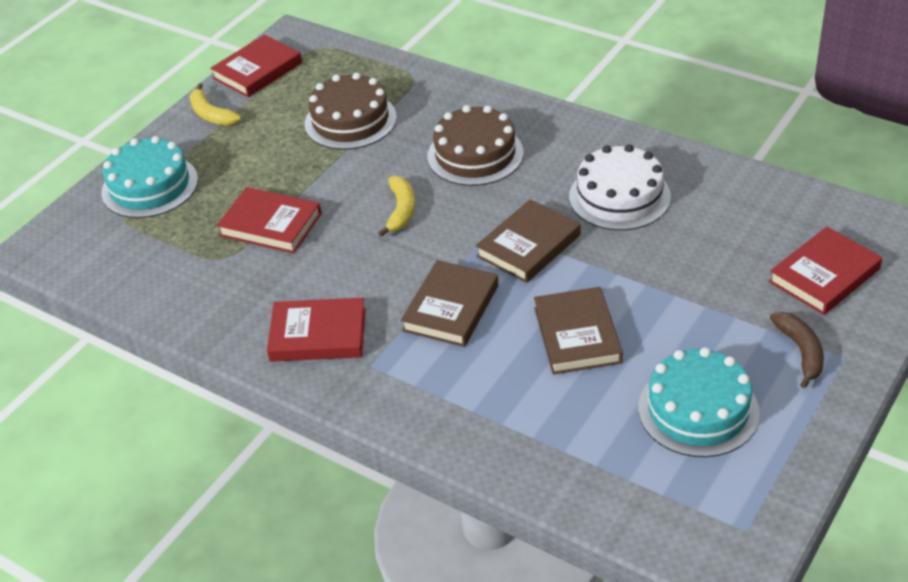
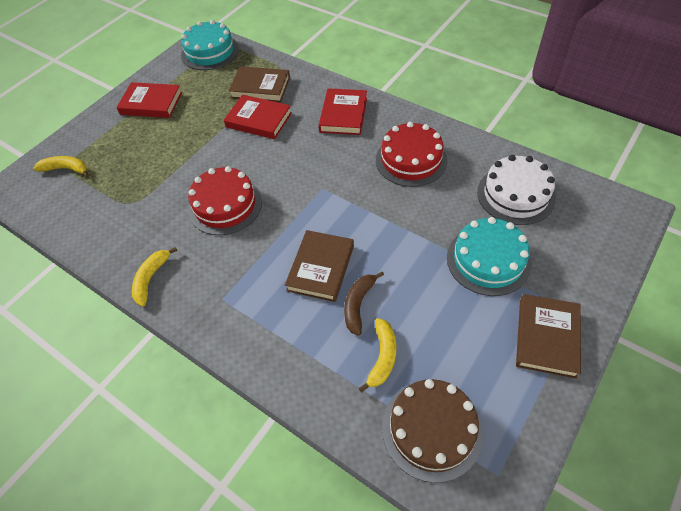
brown cake: [305,73,397,150] [427,105,524,186] = 2 -> [382,379,483,483] = 1
red book: [210,35,302,97] [217,187,322,253] [267,298,366,362] [769,227,882,315] = 4 -> [116,82,182,118] [224,95,292,139] [319,88,367,135] = 3
red cake: none = 0 -> [188,166,262,235] [376,122,448,187] = 2
yellow banana: [189,83,241,126] [378,176,415,237] = 2 -> [33,156,89,178] [132,247,178,306] [359,318,396,392] = 3

